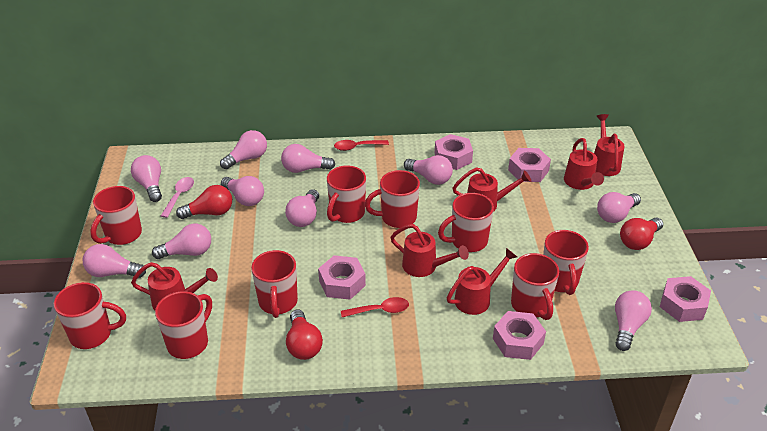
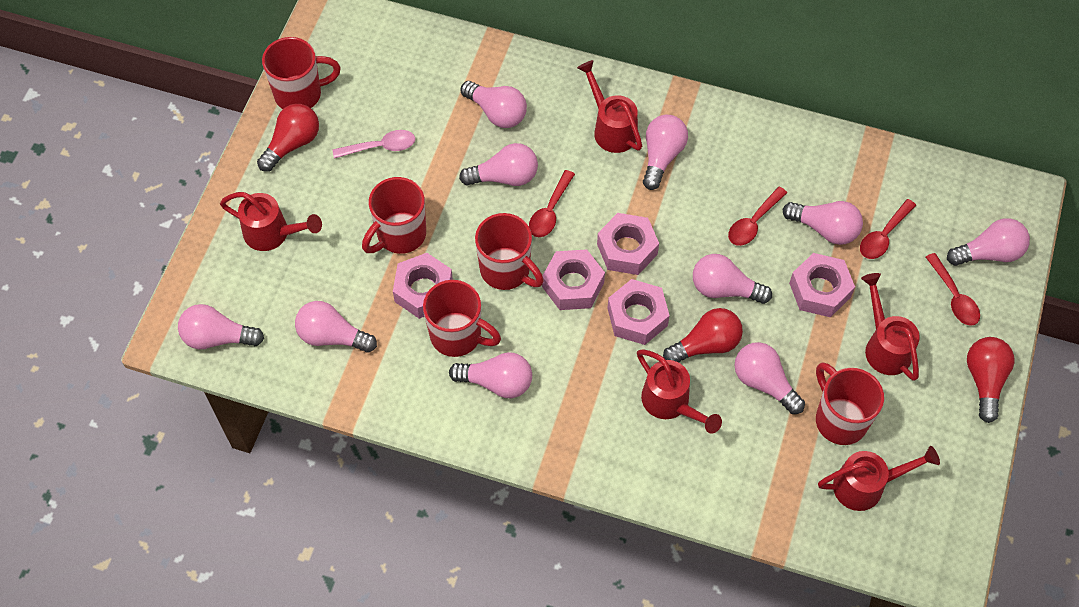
red mug: [54,282,126,349] [90,186,142,245] [155,291,212,359] [251,250,298,318] [327,166,366,223] [365,170,420,228] [438,193,494,252] [511,253,559,320] [543,230,589,295] = 9 -> [262,37,341,109] [362,177,426,254] [423,280,501,357] [475,213,544,290] [816,362,884,445] = 5
red spoon: [334,140,389,151] [341,297,409,317] = 2 -> [529,170,575,237] [728,187,787,246] [860,199,916,259] [926,253,980,326] = 4
red watering can: [131,262,218,310] [390,224,469,277] [447,248,517,315] [453,167,531,212] [564,138,604,190] [594,114,625,176] = 6 -> [220,192,322,251] [577,60,642,153] [637,349,722,434] [818,446,940,511] [861,273,920,381] = 5

